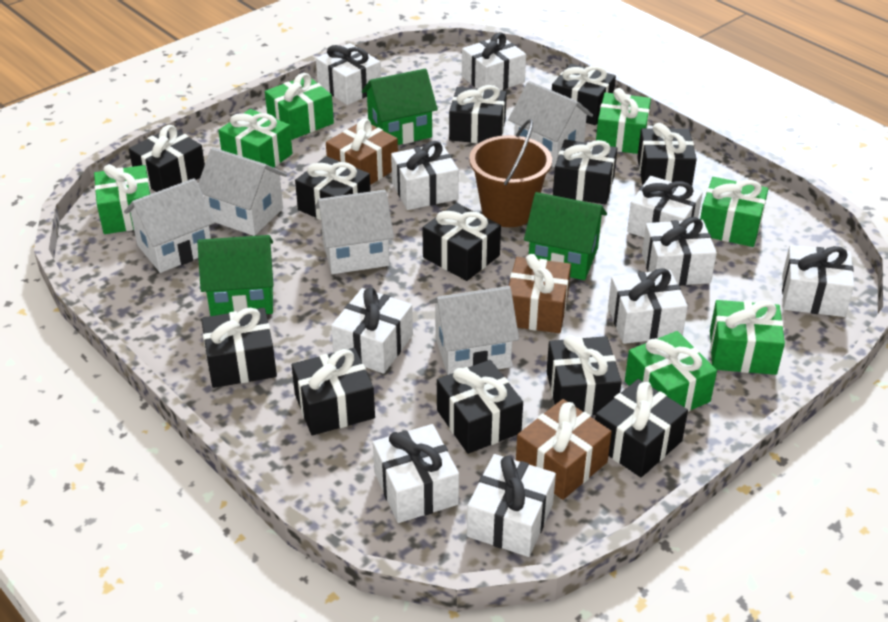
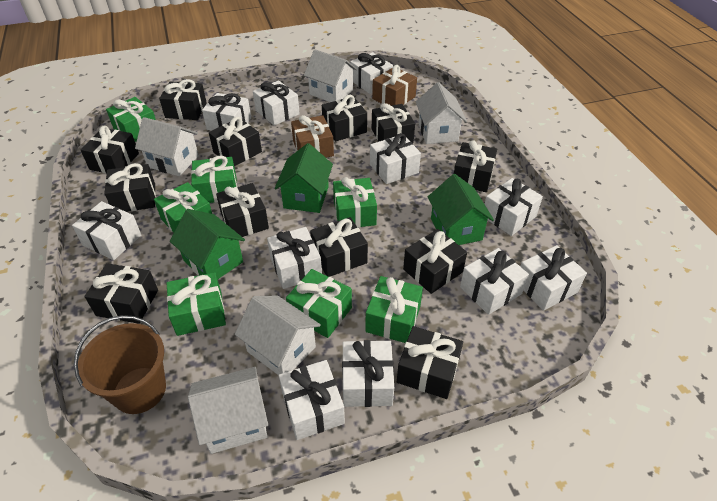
brown gift: [326,118,398,185] [509,254,571,333] [516,399,612,500] = 3 -> [291,115,334,158] [372,65,417,106] = 2
white gift: [316,43,381,105] [331,287,413,374] [373,424,459,523] [391,141,459,210] [462,32,526,91] [467,454,556,557] [608,268,688,344] [627,176,703,237] [642,217,717,286] [782,245,854,317] = 10 -> [72,201,141,260] [202,93,251,131] [253,80,300,126] [267,227,322,289] [279,360,345,440] [342,340,394,407] [350,52,393,94] [370,133,421,184] [460,248,529,315] [485,178,543,236] [520,245,587,311] = 11

